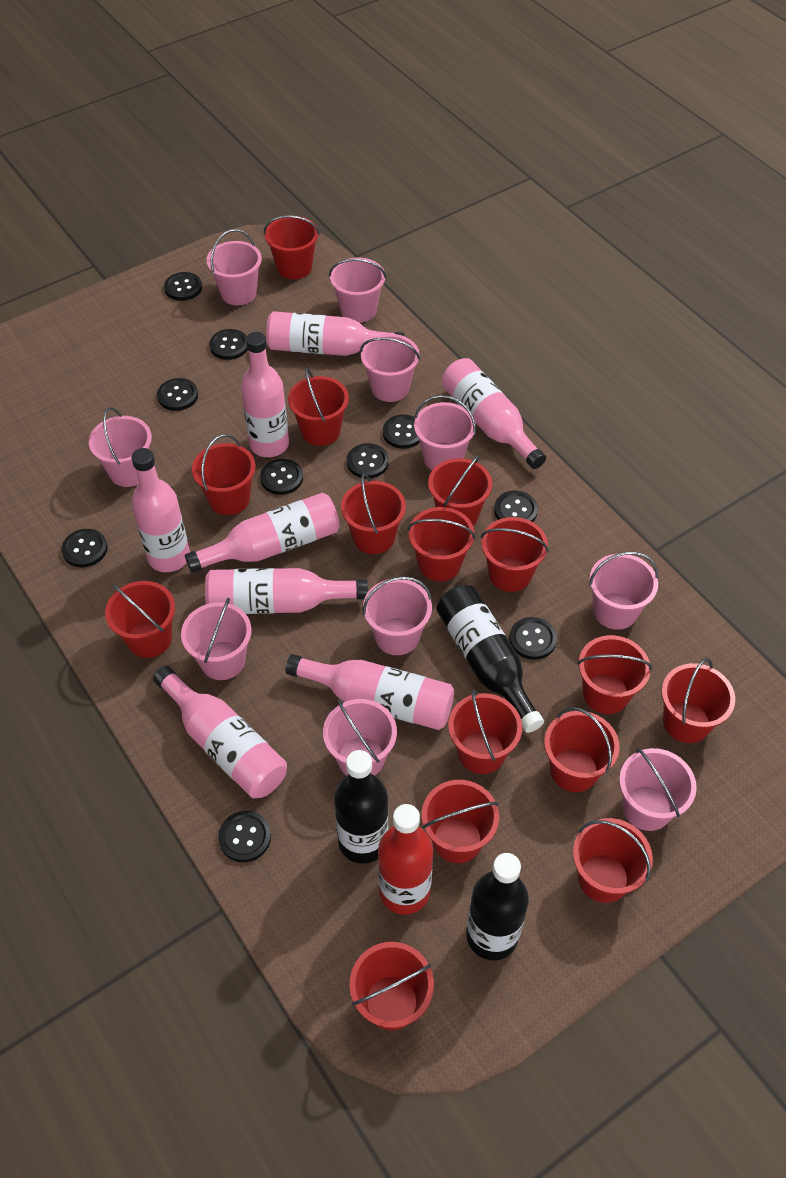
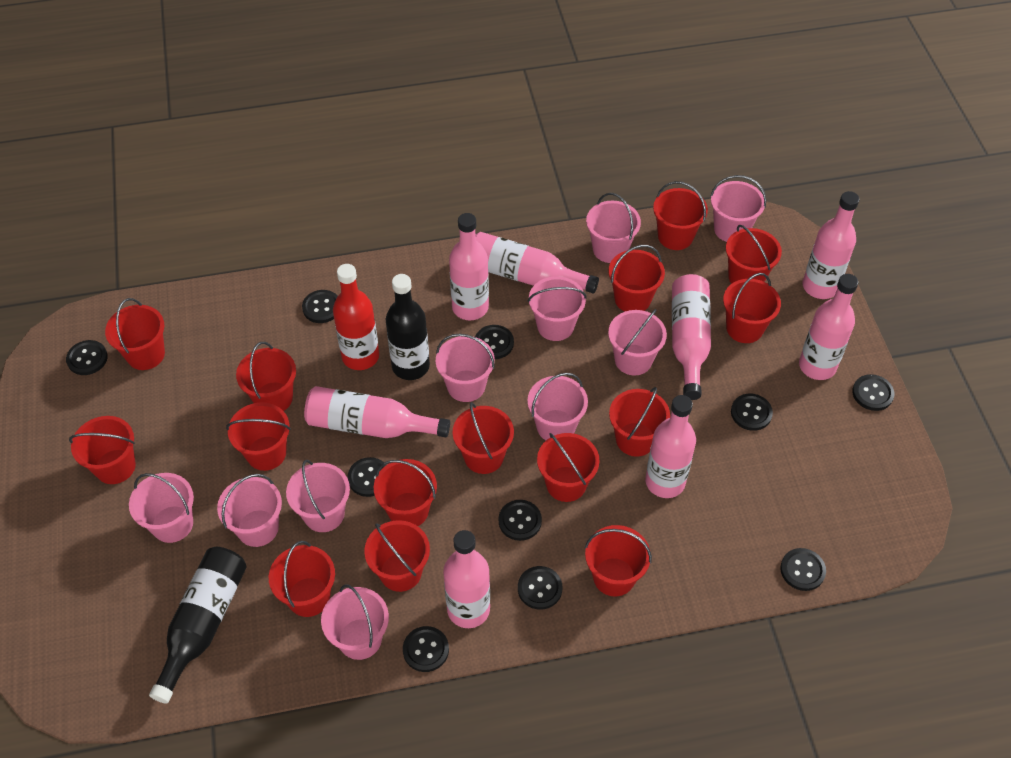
black bottle: [334,750,389,864] [436,585,544,733] [466,853,529,961] = 3 -> [149,547,247,703] [386,274,430,380] = 2

